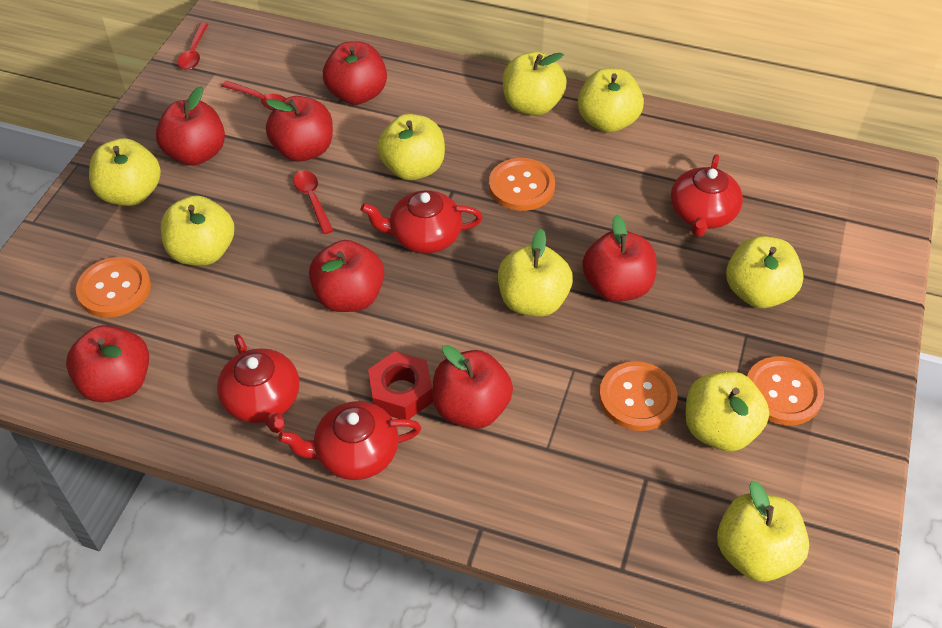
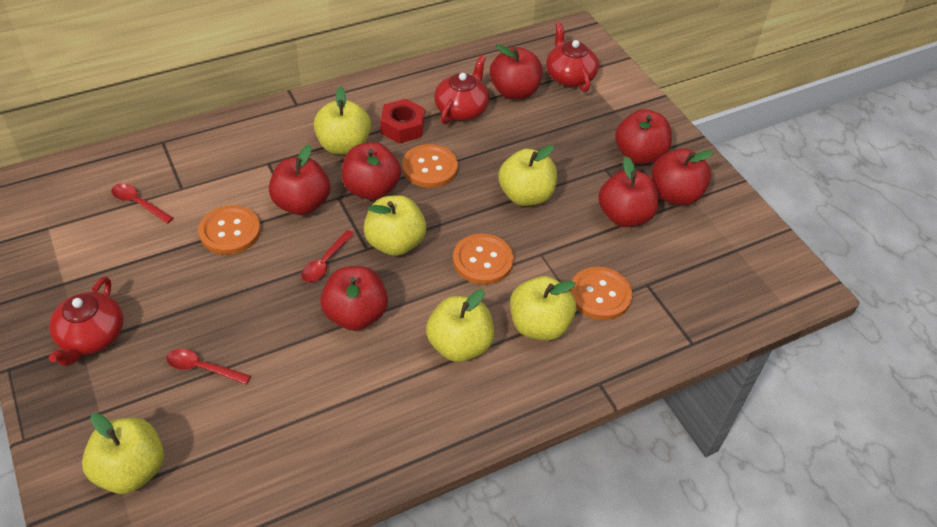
red teapot: [217,334,299,433] [278,401,421,480] [361,190,483,253] [670,154,743,237] = 4 -> [49,277,124,366] [434,55,489,124] [546,22,599,92] = 3
yellow apple: [89,138,161,206] [161,195,235,266] [377,114,445,180] [498,229,573,317] [503,52,567,116] [578,68,644,133] [685,372,769,451] [717,481,809,582] [726,236,804,308] = 9 -> [82,413,164,494] [314,86,371,155] [363,195,426,256] [426,289,494,362] [498,145,557,206] [510,276,576,341] = 6

